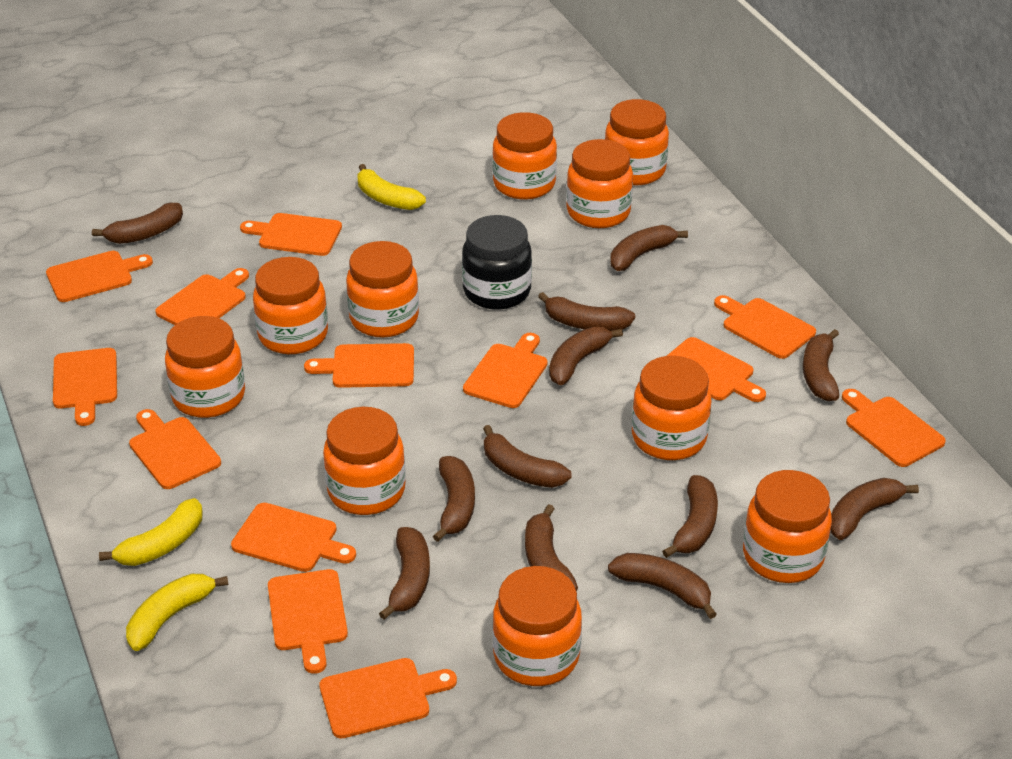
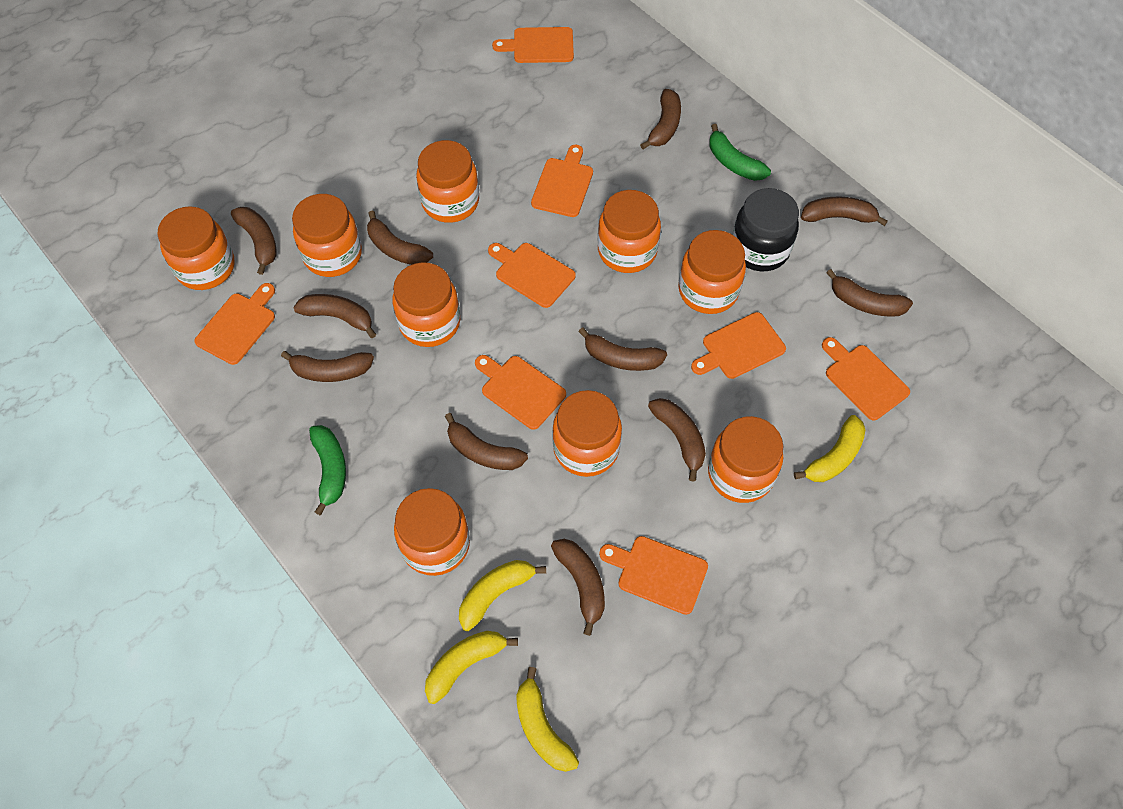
brown banana: [92,203,183,244] [379,527,430,620] [433,456,475,542] [483,425,572,488] [525,504,578,591] [538,292,635,331] [549,327,623,385] [608,553,717,619] [610,225,688,271] [662,475,718,558] [803,329,839,401] [831,478,919,540] = 12 -> [231,207,276,275] [281,351,374,382] [293,294,376,338] [367,210,433,265] [445,413,528,470] [551,539,605,636] [578,327,667,371] [640,89,681,149] [648,398,706,482] [801,197,888,226] [826,269,913,317] = 11
green banana: none = 0 -> [309,425,346,515] [709,124,771,181] = 2
orange cutting board: [46,251,153,302] [53,348,117,426] [129,409,221,489] [155,268,249,325] [231,503,356,572] [240,213,342,256] [268,569,348,674] [304,343,414,388] [319,658,457,739] [463,333,547,408] [667,337,766,402] [714,295,816,359] [842,389,946,467] = 13 -> [194,283,275,365] [475,355,566,430] [488,243,576,308] [492,27,574,63] [531,145,593,217] [599,536,708,615] [691,312,786,379] [822,337,910,420] = 8
orange jar: [165,316,245,418] [253,257,328,354] [323,407,406,515] [346,241,419,338] [492,112,557,200] [493,566,582,686] [566,139,633,228] [605,99,669,185] [632,356,712,460] [743,470,832,583] = 10 -> [157,206,235,290] [292,194,362,277] [392,262,460,347] [394,488,470,576] [416,140,479,223] [552,390,622,477] [598,190,661,273] [678,230,746,314] [708,416,784,503] = 9
yellow banana: [99,498,203,566] [126,574,229,651] [357,164,426,210] = 3 -> [425,631,518,704] [459,560,546,631] [516,667,579,772] [794,415,865,482] = 4

